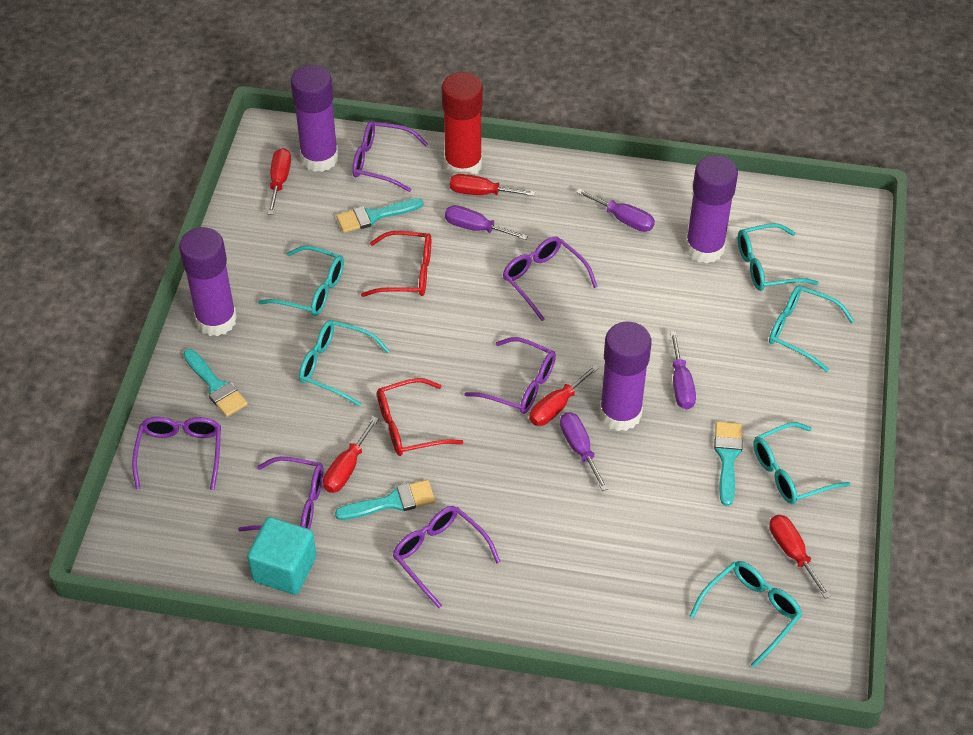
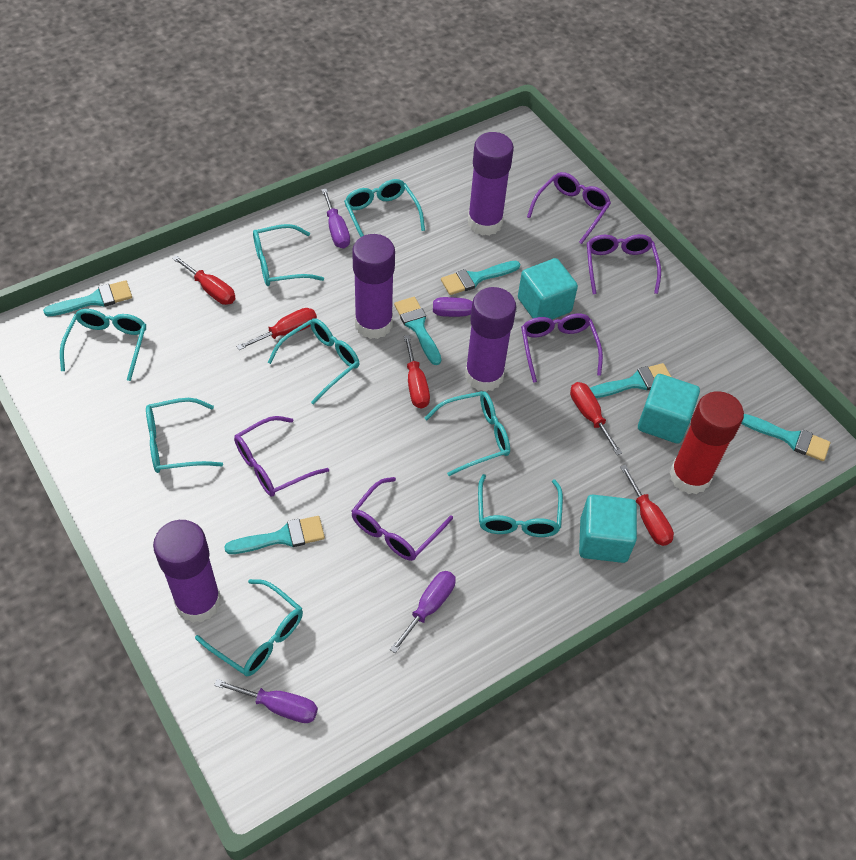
purple glasses: [132,417,221,490] [238,456,324,531] [352,121,428,192] [393,506,501,608] [464,337,556,414] [503,236,598,321] = 6 -> [234,416,329,497] [352,477,453,561] [521,313,603,383] [527,172,611,244] [587,234,661,294] = 5
red glasses: [361,231,431,297] [377,378,463,456] = 2 -> none = 0
turquoise brush: [183,349,248,417] [335,480,435,520] [336,198,423,233] [714,421,743,506] = 4 -> [43,280,132,316] [224,516,325,554] [394,297,441,365] [441,261,520,295] [590,363,671,398] [741,414,830,461] = 6
turquoise cube: [247,517,317,595] = 1 -> [518,258,578,319] [579,494,637,563] [638,374,700,444] = 3
turquoise glasses: [258,246,344,316] [299,320,390,406] [690,561,802,668] [738,223,819,291] [753,422,850,504] [769,285,854,372] = 6 -> [60,309,146,381] [146,398,223,473] [195,579,303,676] [253,224,324,286] [268,318,359,405] [344,179,425,237] [424,391,510,476] [478,474,563,537] = 8

